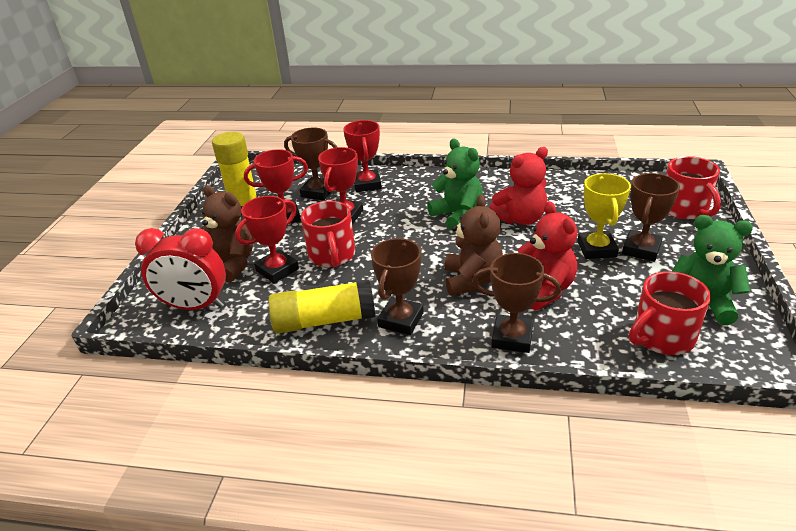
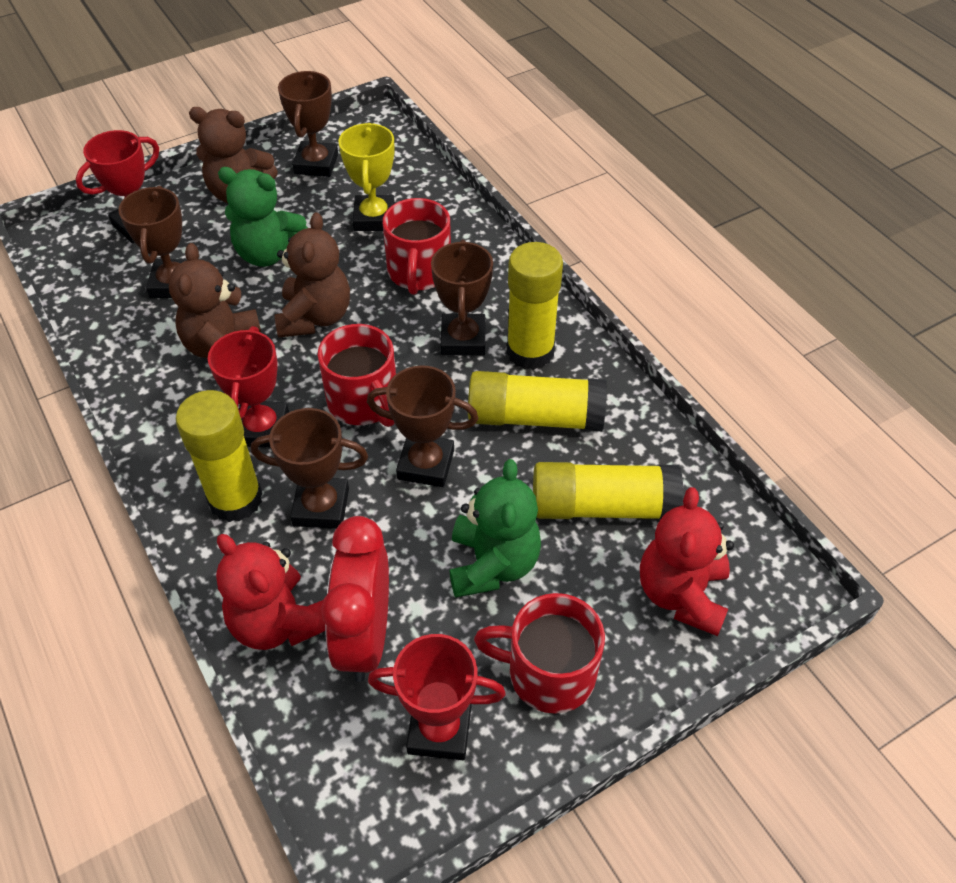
brown teddy bear: [201,185,253,282] [445,194,503,296] = 2 -> [169,243,261,358] [189,107,278,203] [275,212,350,338] = 3
brown trophy: [284,127,337,200] [371,238,424,335] [472,253,561,353] [622,173,680,262] = 4 -> [118,186,187,298] [251,408,368,529] [278,71,338,177] [367,365,478,487] [431,240,493,355] = 5
red trophy: [235,196,299,283] [244,149,308,224] [318,147,363,224] [343,120,382,192] = 4 -> [75,130,159,243] [208,326,289,448] [368,634,506,760] = 3
yellow glue stick: [212,132,257,215] [268,280,375,334] = 2 -> [176,390,263,522] [468,371,607,431] [507,242,563,370] [533,462,683,520] = 4

